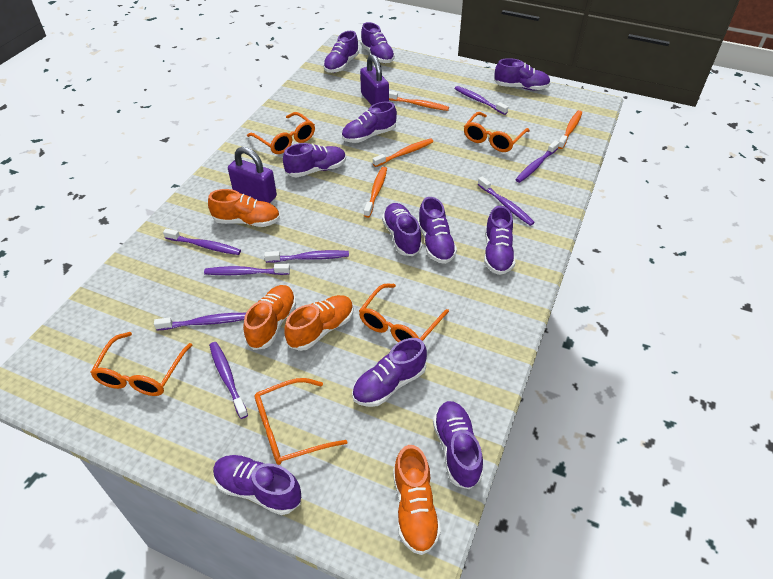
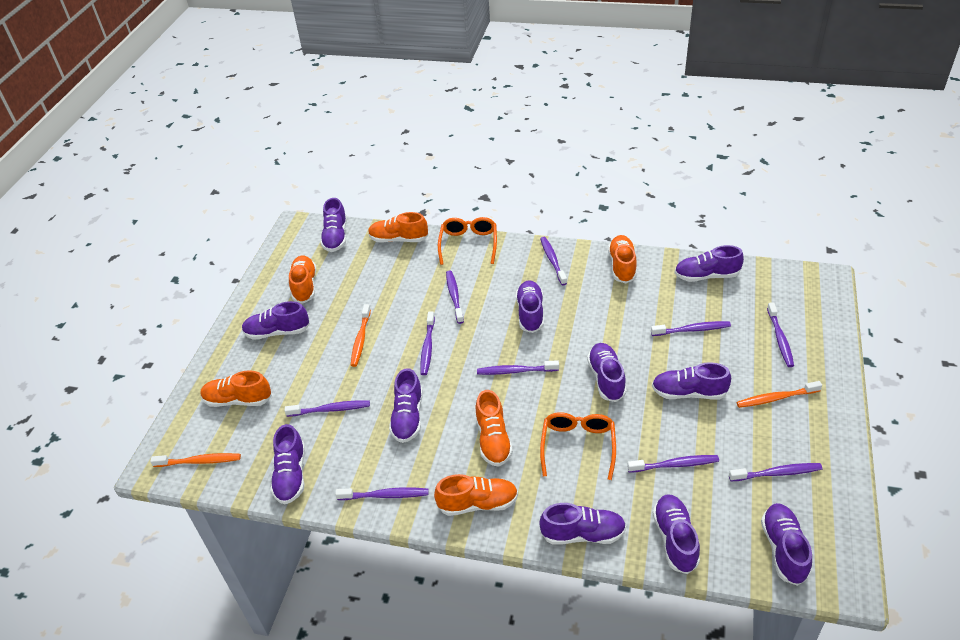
orange glasses: [90,332,192,396] [247,112,315,154] [255,378,348,465] [359,284,449,342] [464,112,530,152] = 5 -> [438,217,497,265] [540,412,616,480] = 2
orange shoe: [208,189,280,227] [243,285,296,350] [284,295,354,351] [393,445,441,555] = 4 -> [201,370,272,407] [289,256,316,303] [368,212,428,243] [434,474,518,516] [475,390,513,467] [608,235,637,283] = 6
orange toothbrush: [364,167,387,218] [373,138,433,167] [389,91,449,111] [558,110,582,149] = 4 -> [150,453,241,467] [351,304,371,367] [737,381,822,408] = 3
purple padlock: [228,147,277,203] [360,54,389,105] = 2 -> none = 0
purple toothbrush: [154,313,246,330] [163,228,241,255] [204,264,290,275] [209,342,248,419] [264,250,349,263] [454,86,508,115] [478,177,535,226] [515,141,559,183] = 8 -> [285,400,370,417] [335,488,429,500] [420,312,435,375] [446,270,464,324] [477,360,559,375] [540,237,567,285] [627,455,719,473] [651,321,731,336] [729,463,822,481] [767,302,794,367] = 10

